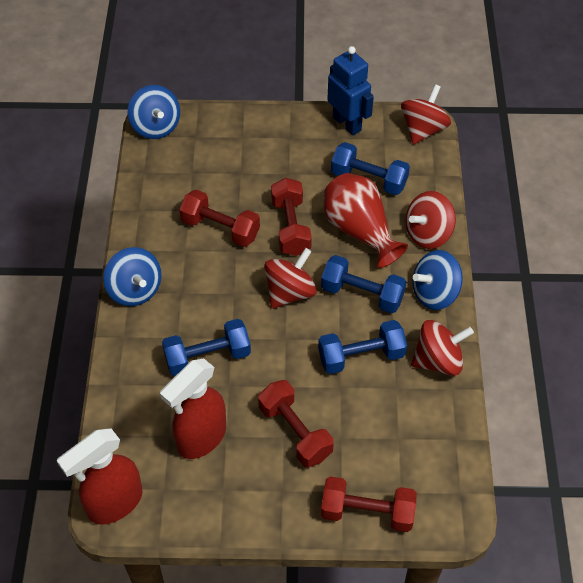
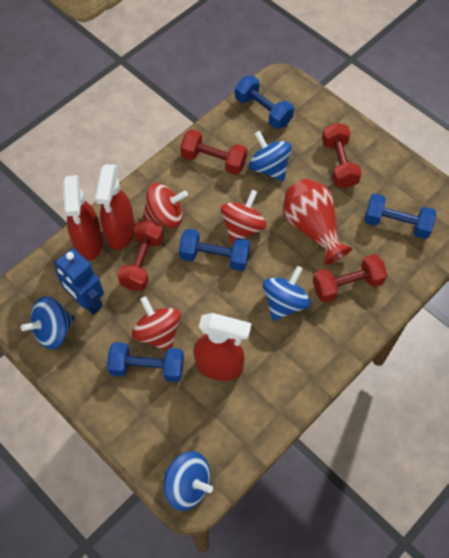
blue spinning top: [103,247,161,306] [128,85,180,139] [413,250,463,310] = 3 -> [21,296,75,349] [164,451,213,511] [249,131,291,181] [263,266,311,321] = 4
red spinning top: [264,248,317,309] [401,84,451,145] [405,191,456,249] [411,320,474,376] = 4 -> [132,296,181,351] [143,183,188,228] [221,190,267,244] = 3
red spray bottle: [57,429,143,525] [160,358,226,459] = 2 -> [63,175,103,261] [95,164,135,250] [193,313,251,381] = 3

